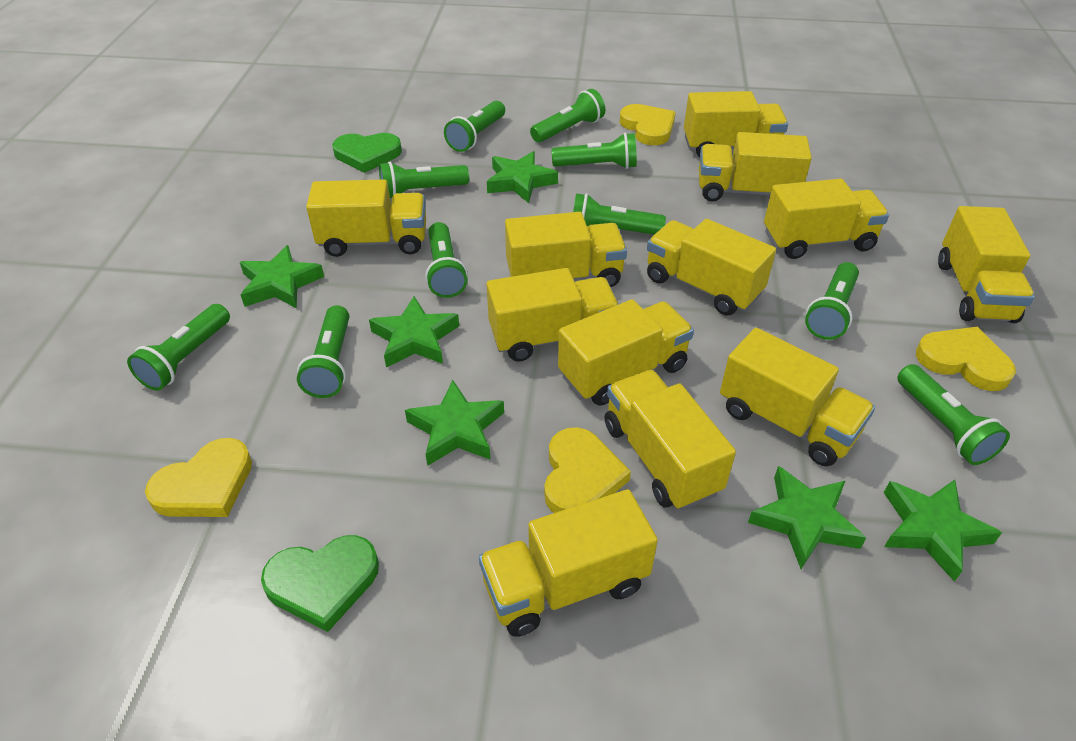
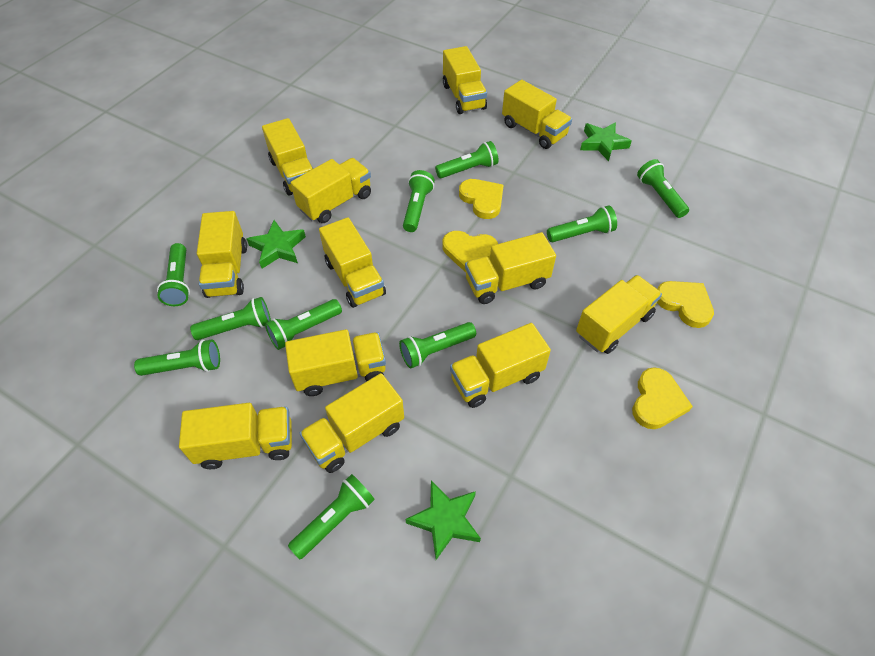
green heart: [261,535,379,632] [332,133,402,173] = 2 -> none = 0
green star: [240,245,324,308] [369,296,459,367] [405,380,504,466] [487,151,558,203] [748,466,866,569] [884,480,1002,582] = 6 -> [247,220,306,269] [405,481,481,560] [580,122,632,161] = 3

